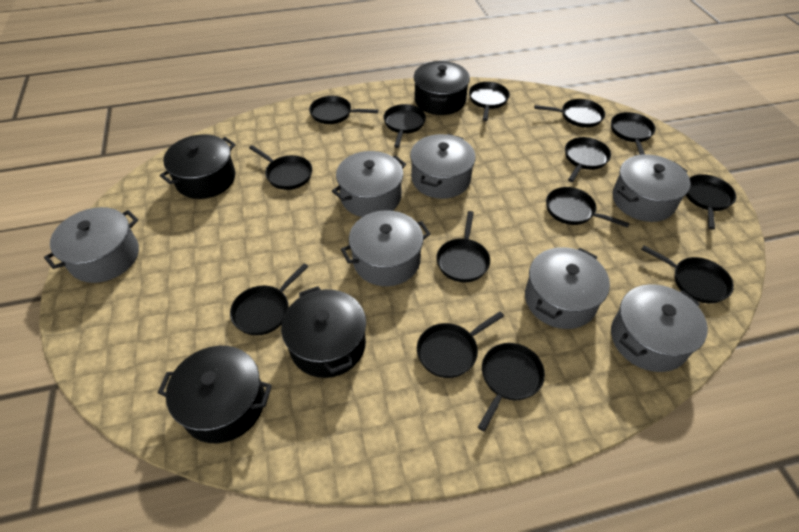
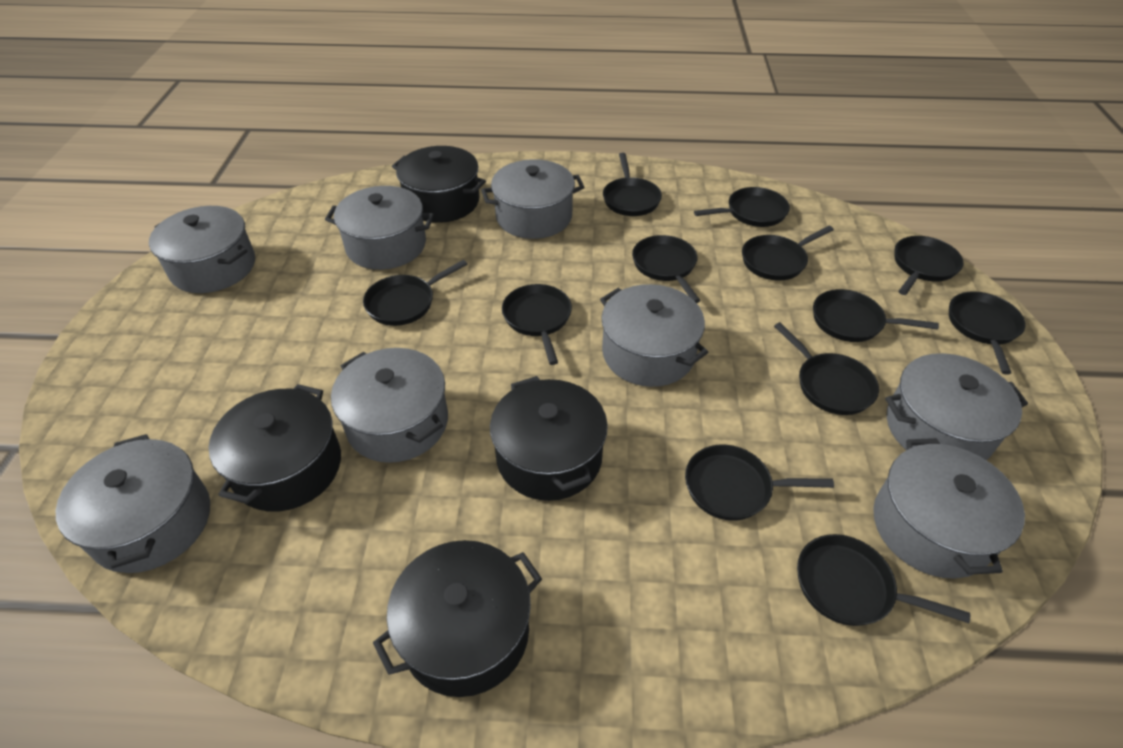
black pan: [230,264,308,336] [249,145,312,190] [309,96,378,124] [383,104,426,148] [417,311,504,378] [436,211,490,282] [469,82,510,121] [478,343,545,431] [534,99,605,128] [546,187,630,228] [565,137,611,182] [611,112,656,155] [641,246,734,304] [686,174,736,230] = 14 -> [363,260,467,326] [502,284,572,365] [603,153,662,216] [632,235,701,303] [685,445,834,521] [694,187,790,227] [742,226,834,281] [774,322,879,415] [797,534,970,626] [813,289,939,342] [895,236,964,295] [949,291,1026,375] = 12
grey pot: [44,207,139,283] [332,151,406,217] [341,210,430,286] [410,134,476,199] [525,247,610,329] [611,284,708,372] [612,154,690,222] = 7 -> [56,434,210,573] [149,206,255,293] [325,186,434,270] [331,348,448,463] [481,159,585,239] [600,284,708,387] [873,438,1025,579] [885,353,1028,460] = 8

